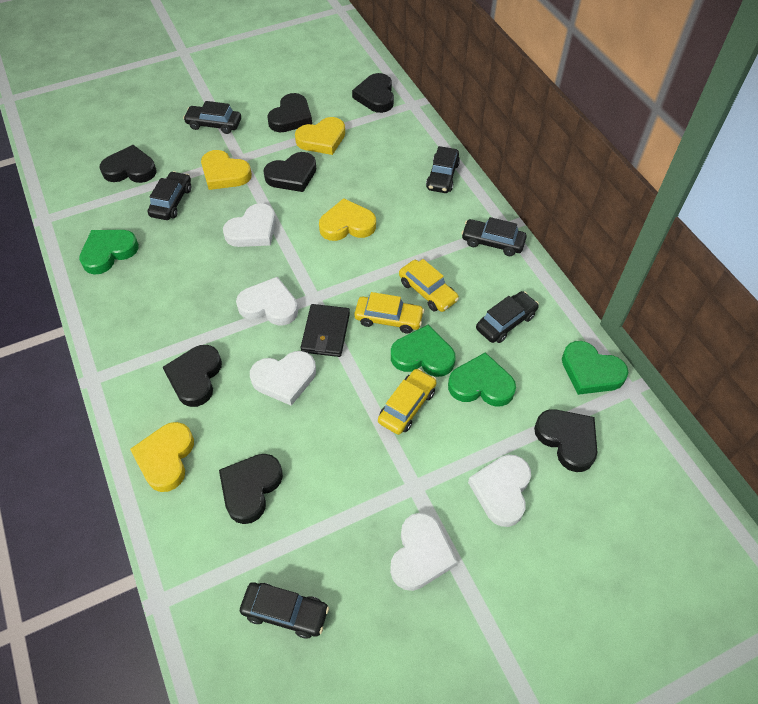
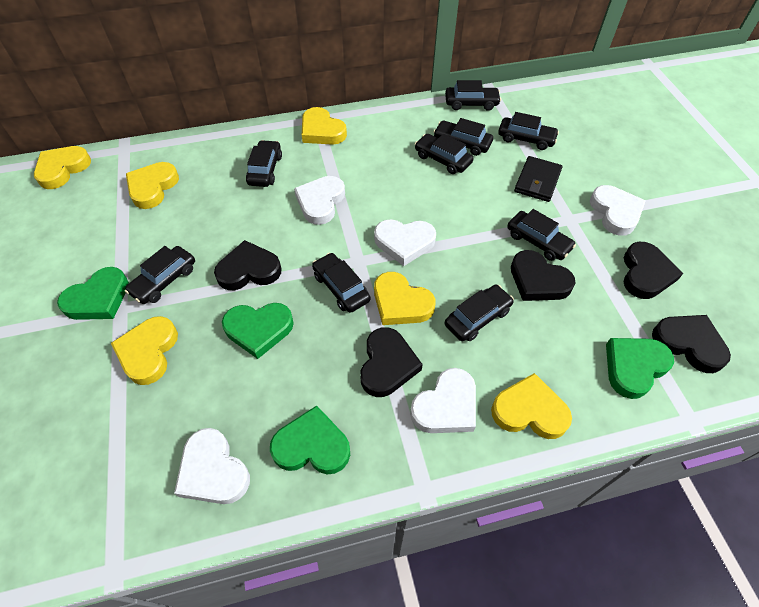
black car: [148,171,191,220] [183,101,241,134] [240,583,329,639] [426,146,460,193] [461,217,527,256] [476,291,539,343] = 6 -> [125,246,195,304] [246,140,282,187] [312,253,370,313] [415,134,474,174] [433,118,493,156] [445,80,501,111] [445,285,514,341] [498,112,559,150] [507,209,576,261] = 9
black heart: [100,145,156,183] [163,345,222,407] [219,454,283,524] [263,152,316,192] [267,93,312,132] [352,73,394,113] [534,409,597,472] = 7 -> [214,240,282,290] [360,327,423,397] [511,250,575,301] [624,242,683,299] [652,315,731,373] = 5
yellow car: [354,292,424,333] [378,368,437,435] [399,259,459,312] = 3 -> none = 0
yellow heart: [130,422,194,492] [201,150,252,190] [295,117,345,155] [319,198,376,241] = 4 -> [34,146,91,189] [111,316,178,385] [126,162,179,209] [302,107,347,145] [374,272,435,325] [491,373,572,439] = 6

